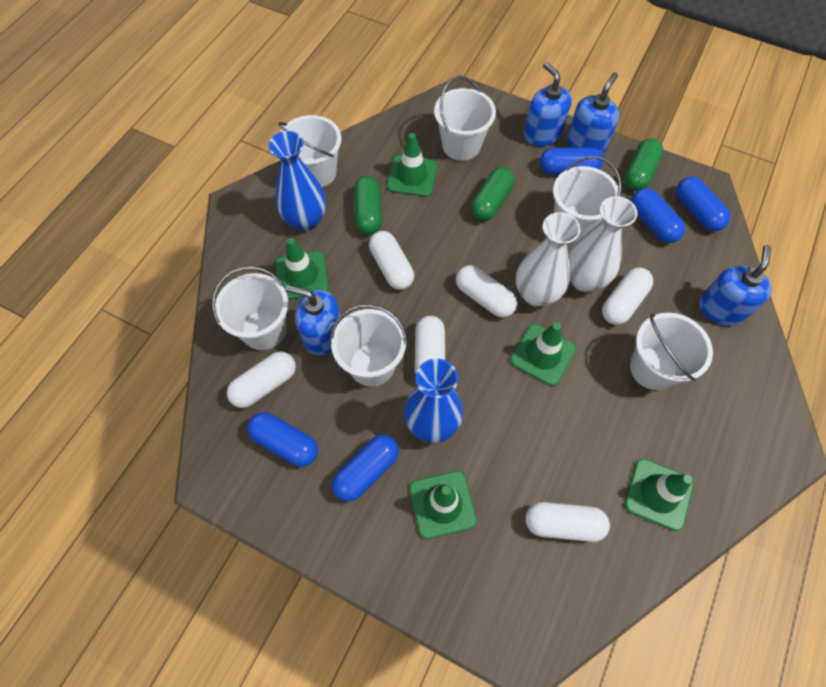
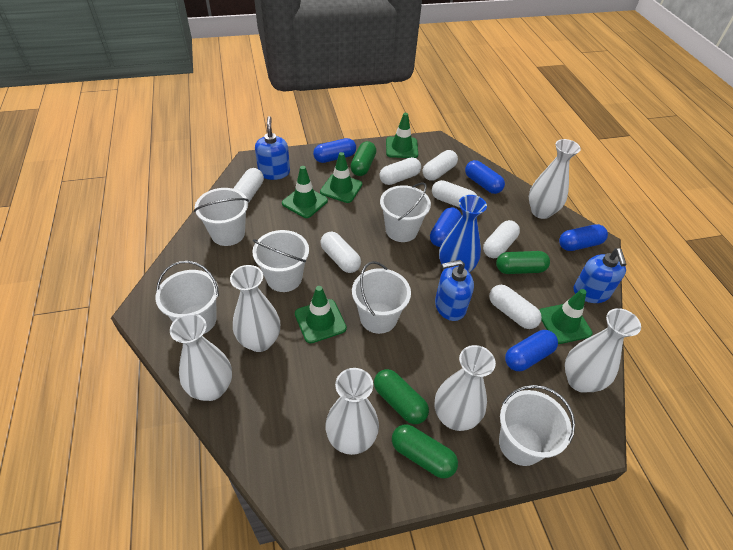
blue soap dispenser: [285,285,341,355] [524,62,572,146] [567,72,619,153] [699,245,772,326] = 4 -> [255,116,290,180] [435,260,474,321] [573,248,627,303] = 3
blue vase: [268,131,326,231] [404,359,463,443] = 2 -> [439,195,487,272] = 1
green capsule: [354,176,382,235] [471,167,515,221] [624,138,663,191] = 3 -> [350,141,376,176] [374,369,429,424] [392,424,458,478] [496,251,550,274] = 4
white capsule: [227,352,296,408] [369,231,414,290] [415,316,445,374] [456,265,517,318] [526,502,610,542] [602,268,653,325] = 6 -> [233,168,264,203] [320,232,361,273] [379,157,421,185] [423,150,458,181] [432,180,477,208] [483,220,520,258] [489,285,542,329] = 7
white vase: [516,212,581,307] [568,196,637,292] = 2 -> [170,313,232,401] [230,265,280,352] [325,368,379,455] [435,345,496,431] [529,139,581,219] [565,308,641,393] = 6

